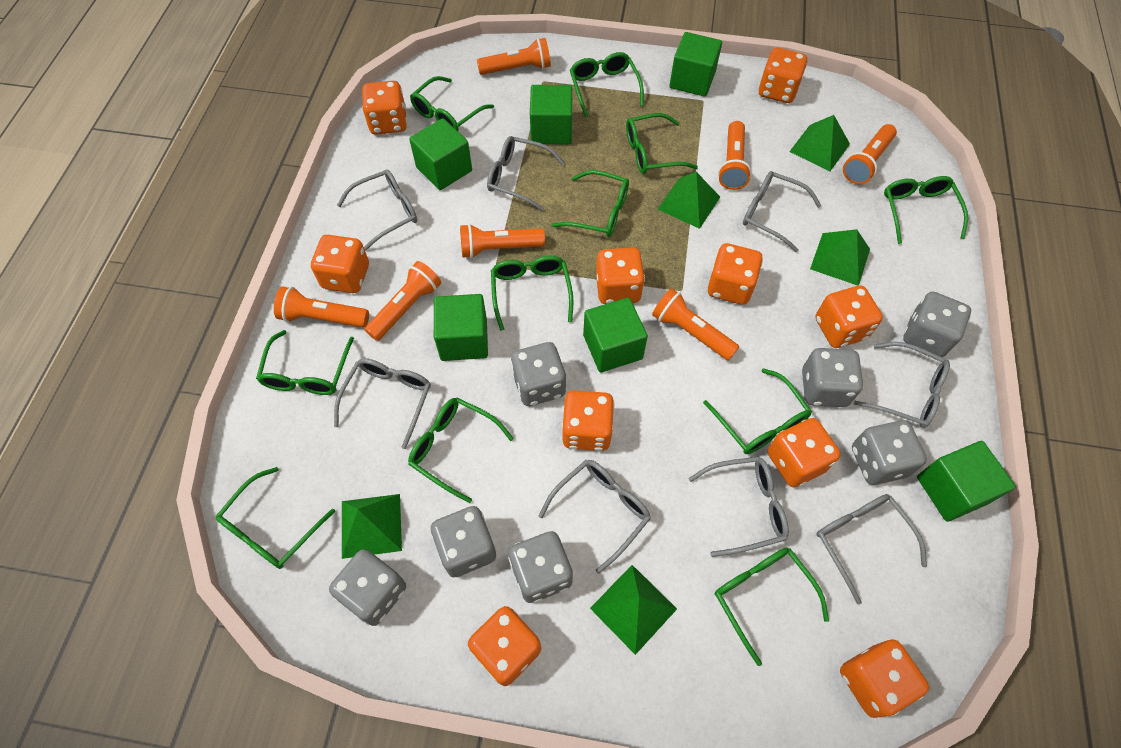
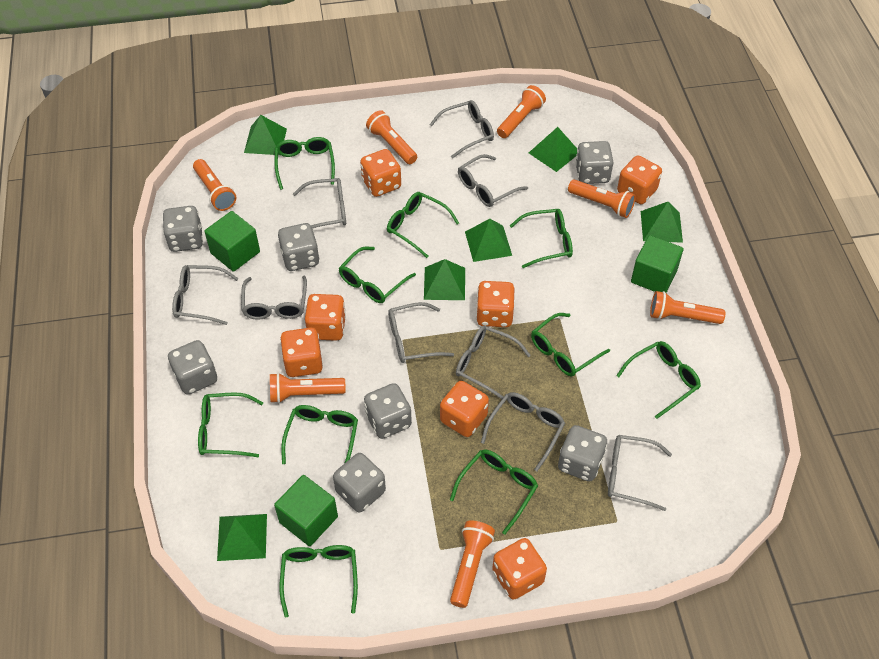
green cube: [409,118,472,190] [434,294,488,361] [530,85,572,145] [583,298,648,373] [670,32,722,97] [917,441,1016,522] = 6 -> [204,211,260,272] [274,475,338,546] [631,235,683,293] = 3
green glasses: [216,467,335,569] [256,330,354,395] [408,397,514,503] [410,76,494,131] [491,255,573,331] [552,170,629,237] [570,52,644,117] [626,113,698,174] [703,368,812,454] [715,548,829,666] [884,176,968,244] = 11 -> [198,393,263,457] [275,137,335,190] [280,545,358,618] [281,405,358,464] [339,246,416,303] [387,192,459,258] [450,449,538,535] [510,209,573,268] [531,313,610,377] [616,341,701,419] = 10
green pyramid: [342,494,402,559] [590,565,677,655] [658,172,720,229] [789,115,850,171] [810,229,870,286] = 5 -> [217,514,267,561] [244,115,287,155] [424,259,465,300] [465,219,512,262] [529,127,577,172] [641,202,683,243] = 6
grey glasses: [334,358,431,449] [337,169,417,251] [487,136,565,211] [539,460,651,574] [689,456,789,557] [743,171,822,253] [816,494,927,604] [854,342,950,428] = 8 -> [172,265,239,325] [241,276,307,320] [293,178,346,228] [388,302,454,363] [429,100,494,158] [456,326,531,399] [458,154,528,207] [481,392,565,471] [608,435,672,511] = 9
orange dice: [311,235,369,293] [362,81,407,135] [468,606,541,686] [562,390,614,451] [596,248,645,304] [708,243,763,305] [759,48,807,103] [768,418,840,487] [816,286,883,348] [840,639,929,718] = 10 -> [280,328,323,377] [305,294,346,341] [360,149,401,197] [440,381,489,437] [476,281,514,327] [492,538,547,600] [617,155,662,204] = 7

